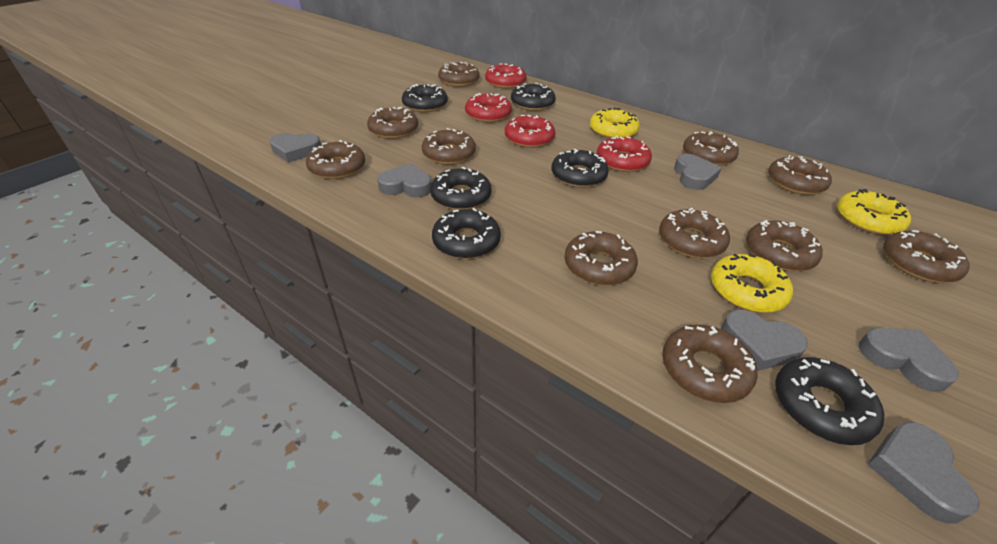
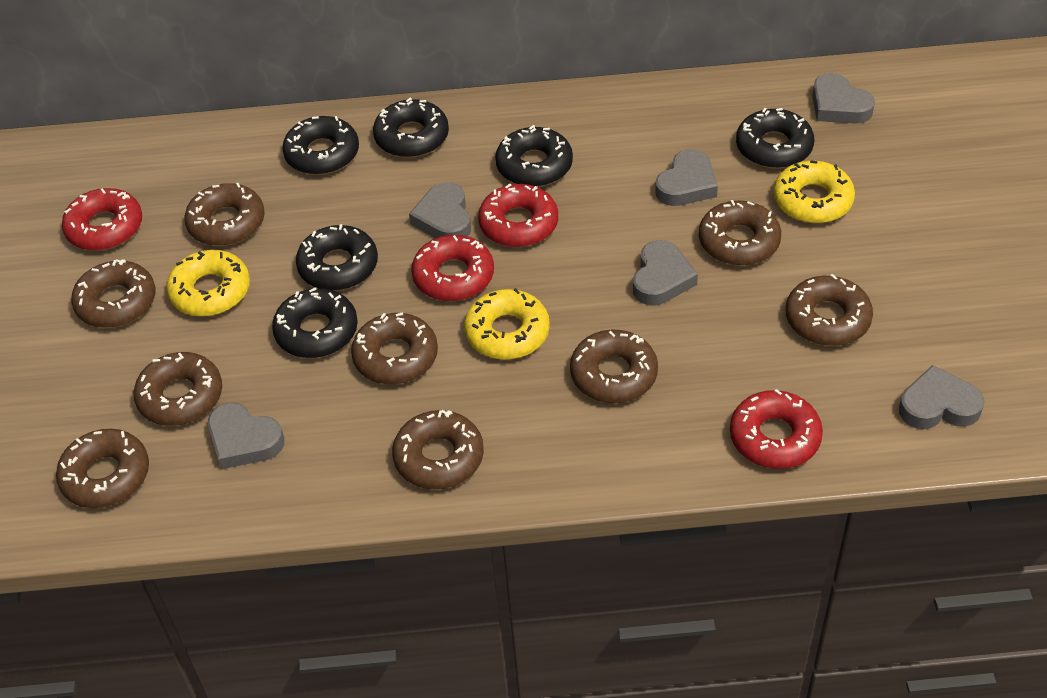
brown donut: [306,140,365,179] [367,107,418,139] [422,128,476,165] [438,62,480,87] [565,231,638,286] [659,208,730,258] [662,325,758,403] [683,131,739,166] [746,220,823,271] [768,155,832,195] [883,230,970,283] = 11 -> [56,429,149,508] [71,259,156,328] [134,352,222,426] [184,183,265,246] [351,312,438,384] [392,410,484,489] [570,330,658,403] [699,200,781,266] [785,274,873,346] = 9

